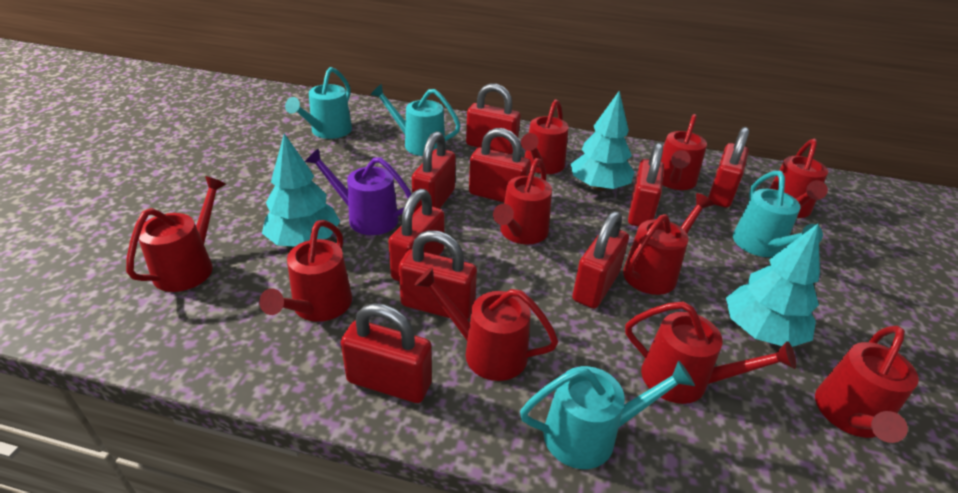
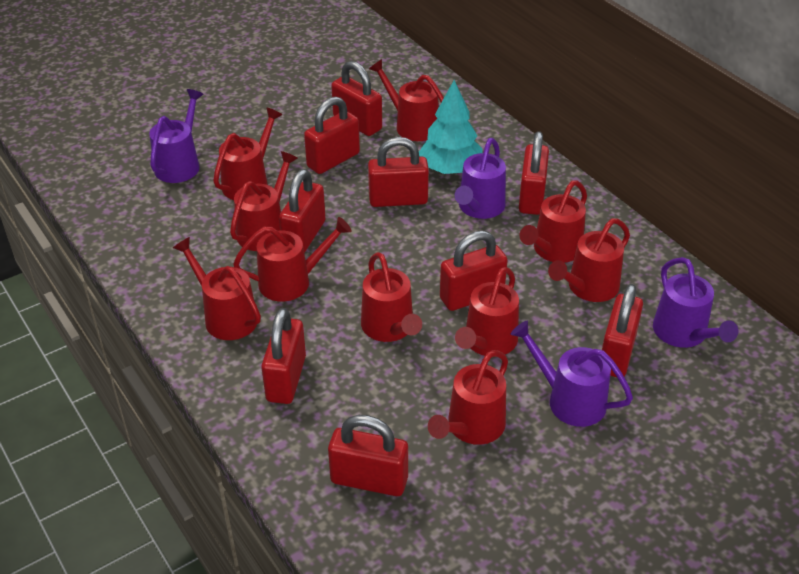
purple watering can: [305,148,411,235] = 1 -> [149,89,203,183] [454,138,506,219] [511,321,633,427] [653,257,738,348] = 4
turquoise tree: [262,134,340,246] [571,91,634,191] [726,224,820,347] = 3 -> [419,80,483,174] = 1
turquoise watering can: [285,67,352,139] [370,84,461,156] [520,360,695,469] [733,171,823,257] = 4 -> none = 0

